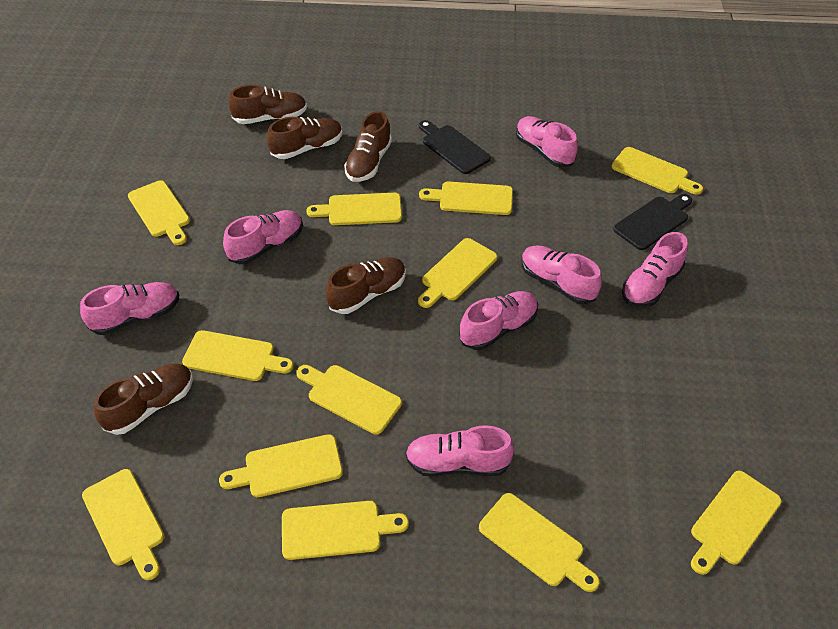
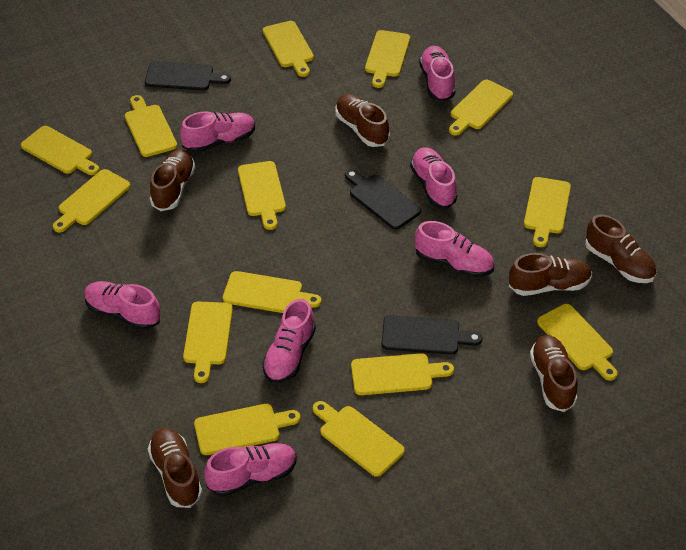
black cutting board: [419,120,491,174] [613,194,692,250] = 2 -> [145,61,231,90] [345,169,421,230] [382,315,483,355] = 3
brown shoe: [94,364,193,435] [229,85,307,124] [267,117,342,159] [326,257,406,314] [344,111,392,182] = 5 -> [148,428,202,508] [150,149,196,211] [335,94,390,147] [509,253,592,296] [530,335,578,412] [585,214,656,283] = 6
yellow cutting board: [82,469,164,580] [128,180,190,245] [182,330,294,381] [219,434,343,497] [282,501,409,560] [296,365,402,434] [306,193,402,225] [418,238,497,308] [419,182,513,215] [479,493,600,592] [611,147,703,195] [691,471,782,575] = 12 -> [21,126,99,175] [53,169,130,233] [125,95,177,157] [183,301,233,383] [194,404,300,455] [223,271,321,313] [238,161,286,230] [263,21,314,77] [313,401,405,477] [351,353,454,395] [365,30,410,88] [449,80,513,136] [524,177,571,247] [537,304,618,381] = 14

